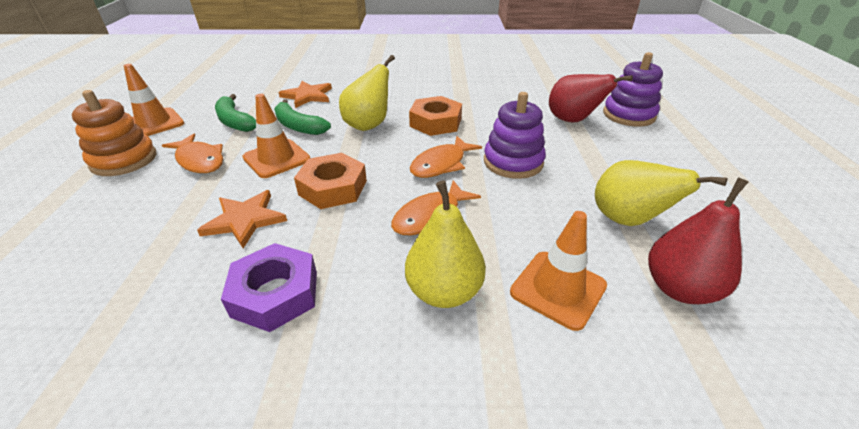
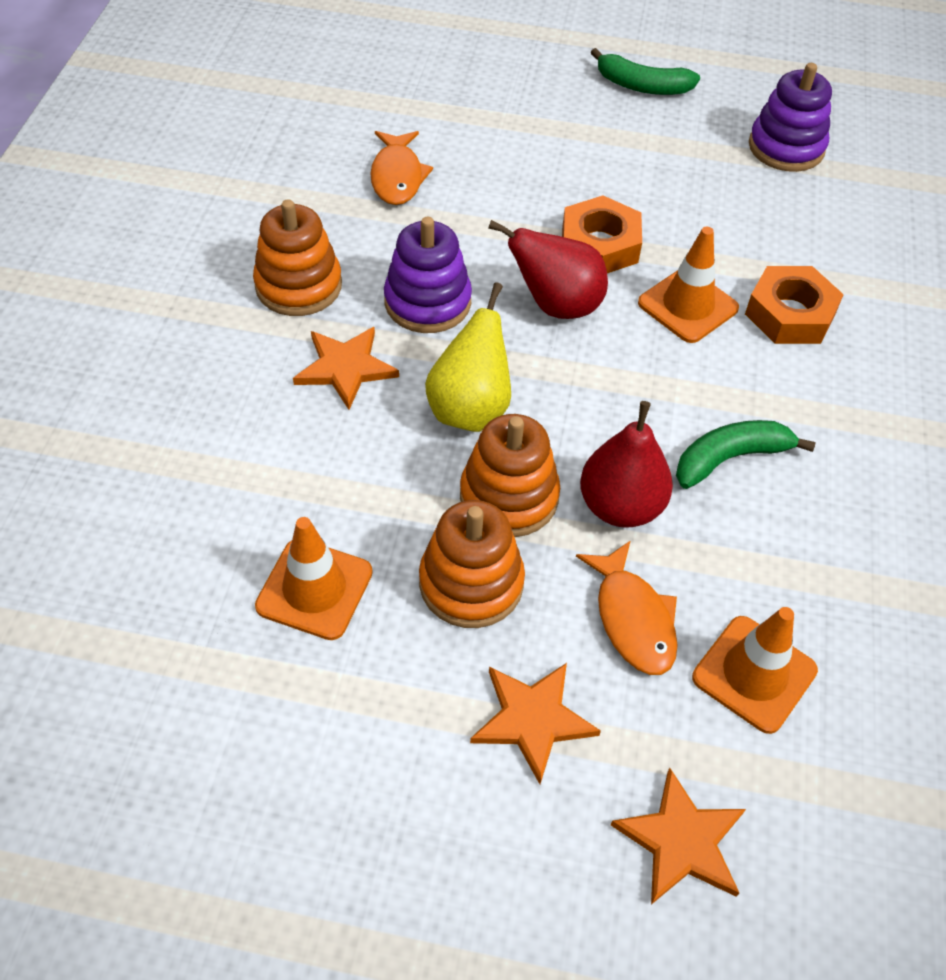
orange fish: [162,134,223,173] [391,180,481,235] [410,136,482,178] = 3 -> [370,131,433,205] [576,540,678,675] = 2
orange stacking toy: [72,90,156,176] = 1 -> [253,199,342,316] [419,500,525,628] [460,414,560,537] = 3
orange star: [197,190,287,248] [278,81,332,108] = 2 -> [293,327,399,410] [470,663,601,784] [611,768,746,905] = 3
purple nut: [221,243,317,332] = 1 -> none = 0
yellow pear: [339,55,395,131] [405,180,486,308] [595,160,727,226] = 3 -> [425,282,511,432] = 1

